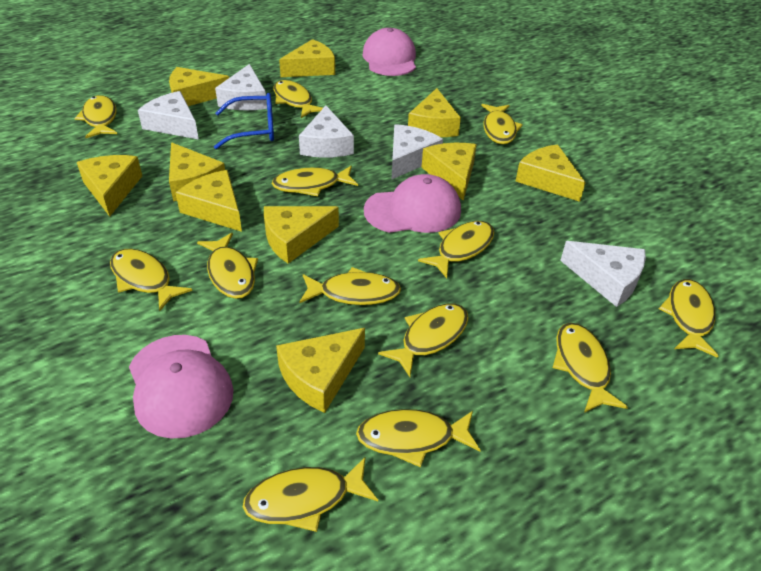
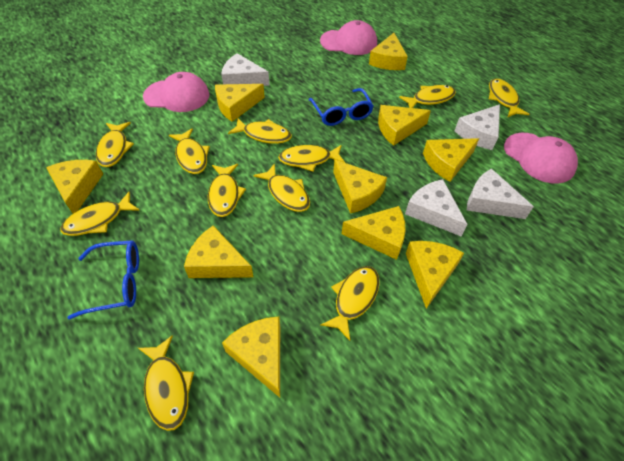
blue glasses: [214,93,274,149] = 1 -> [68,240,139,319] [309,88,373,126] = 2
white cheese: [138,91,199,140] [215,64,267,111] [299,106,354,158] [391,124,443,180] [560,241,646,307] = 5 -> [221,53,269,86] [405,179,467,236] [455,104,500,150] [467,168,534,219] = 4
yellow fish: [74,95,117,138] [110,249,192,311] [197,233,258,299] [243,457,378,532] [272,166,358,196] [273,80,323,118] [299,267,401,305] [356,409,481,467] [378,303,469,377] [418,221,494,278] [482,104,523,144] [553,323,628,413] [659,279,718,358] = 13 -> [61,192,139,236] [96,122,134,167] [138,335,194,431] [169,128,210,174] [208,164,246,217] [228,118,292,144] [253,163,310,212] [278,145,345,171] [320,266,380,341] [399,85,456,108] [489,78,530,118] = 11

